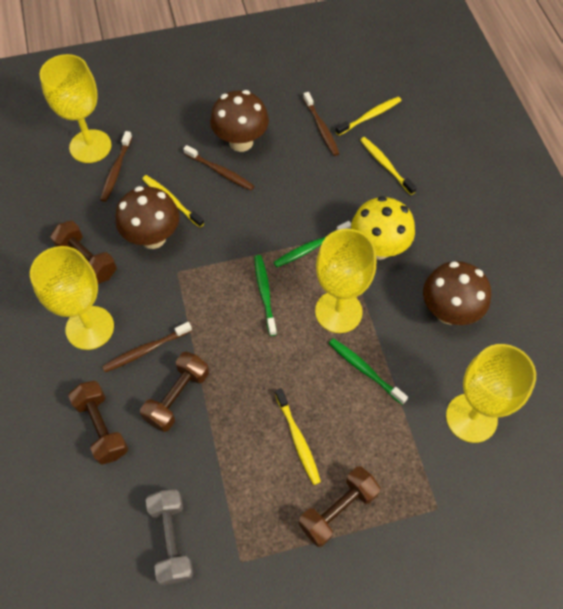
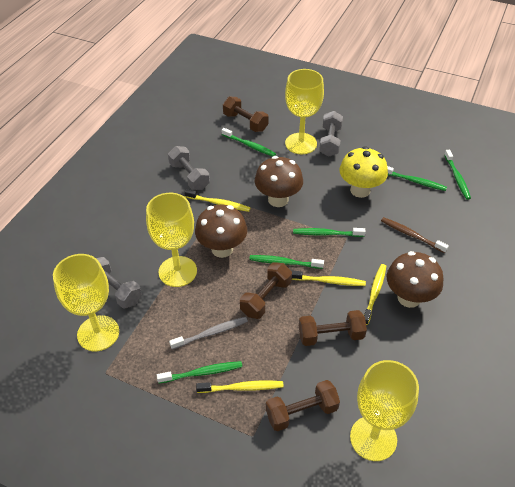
brown toothbrush: [100,131,132,202] [102,322,192,372] [183,145,254,190] [303,92,340,156] = 4 -> [381,217,449,253] = 1
green toothbrush: [254,255,277,336] [273,221,351,267] [329,338,408,405] = 3 -> [157,361,243,383] [222,128,276,157] [249,255,324,269] [293,228,365,237] [387,166,447,191] [444,150,471,200] = 6
grey dumbbell: [146,490,193,585] = 1 -> [96,257,142,309] [168,146,210,190] [319,111,343,157] = 3
grey toothbrush: none = 0 -> [169,317,248,349] = 1

